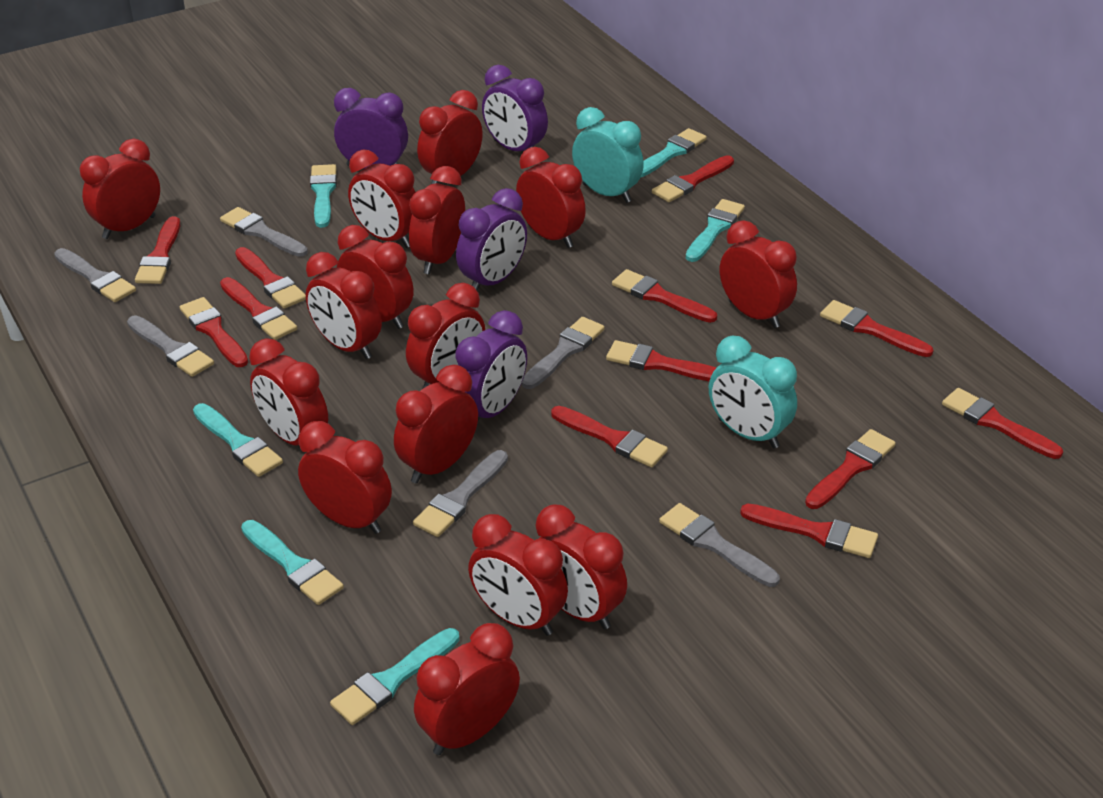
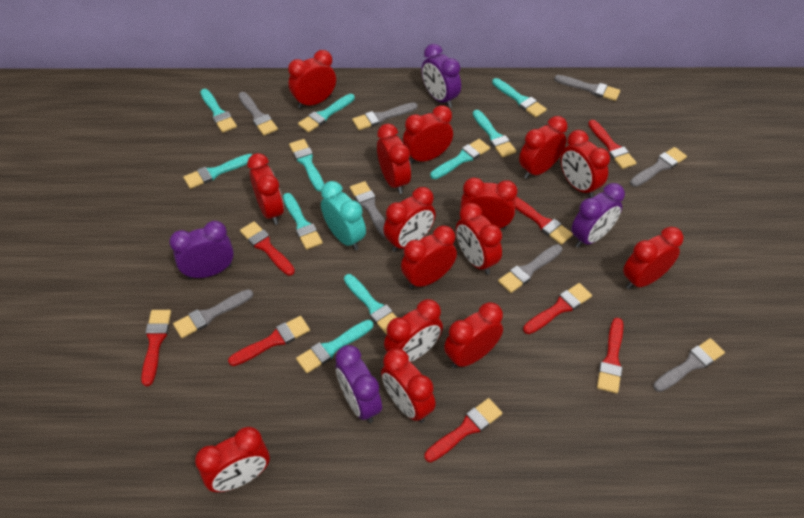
grey brush: [54,248,136,302] [127,315,214,377] [220,207,308,257] [413,450,508,537] [521,317,605,389] [659,503,780,587] = 6 -> [173,289,253,338] [238,92,278,136] [350,181,386,238] [352,102,418,130] [498,244,562,293] [554,75,620,101] [630,147,687,187] [653,338,725,392] = 8
red brush: [135,216,180,284] [180,297,248,367] [220,277,297,340] [235,247,306,309] [551,406,668,467] [606,340,717,381] [612,269,717,323] [652,155,734,202] [740,504,878,558] [805,429,896,509] [820,300,934,357] [942,388,1063,459] = 12 -> [141,310,171,386] [228,316,310,366] [240,221,295,276] [425,398,502,462] [515,197,573,245] [523,283,592,334] [588,120,636,169] [597,318,623,394] = 8
turquoise brush: [193,403,283,477] [241,520,344,605] [310,164,337,228] [330,628,459,725] [640,128,707,178] [686,199,745,262] = 6 -> [184,154,253,189] [200,89,237,133] [283,193,323,250] [289,139,324,192] [296,320,373,373] [298,94,355,133] [344,274,397,335] [430,139,490,179] [473,110,516,158] [492,78,547,117] = 10
turquoise clock: [572,107,644,203] [709,336,797,449] = 2 -> [321,181,366,250] = 1

